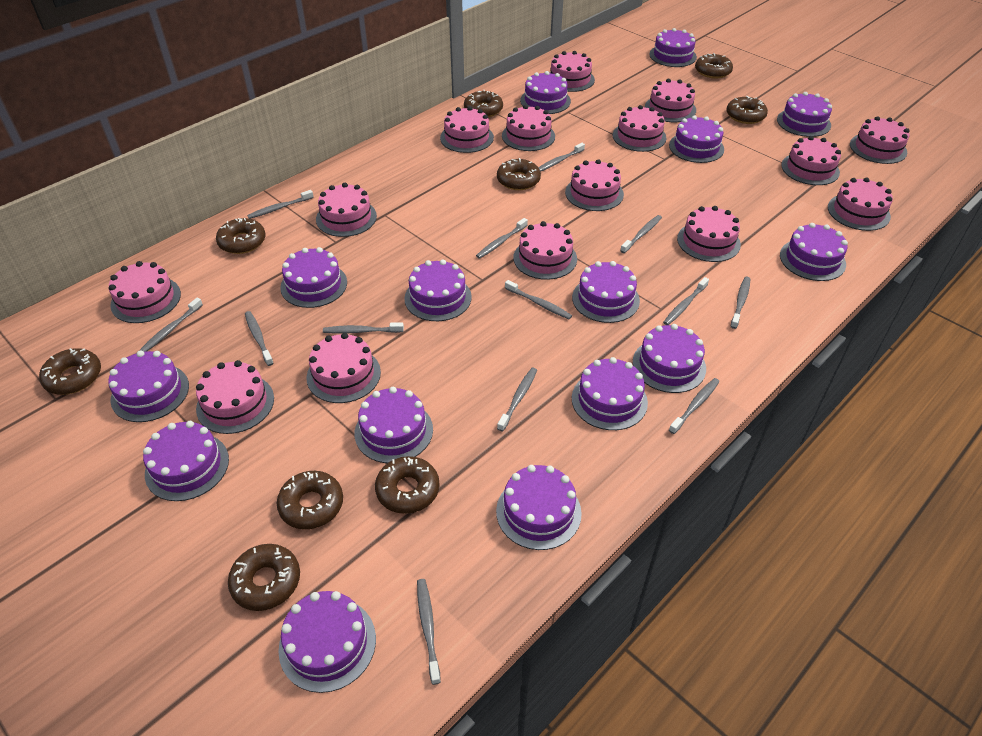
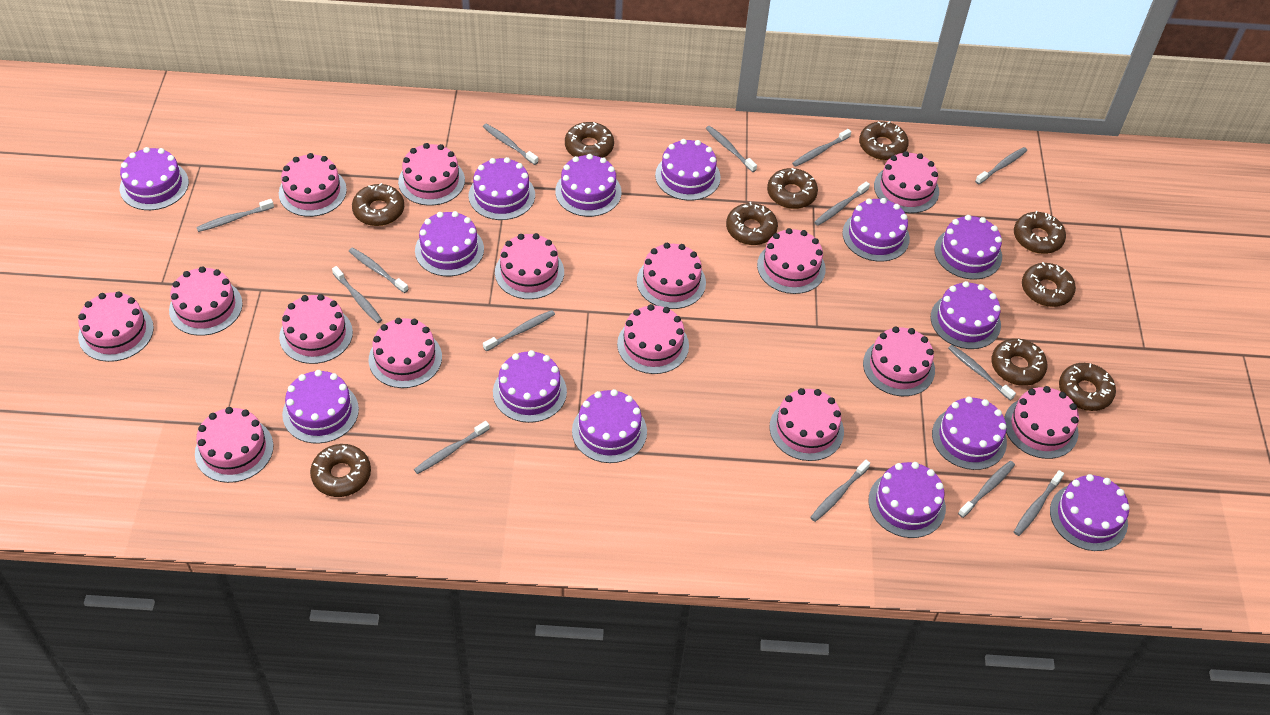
brown donut: [39,348,101,395] [216,218,266,254] [228,544,300,611] [277,471,343,529] [375,456,440,514] [464,90,503,117] [497,158,541,190] [695,53,733,79] [726,96,768,124] = 9 -> [310,444,371,497] [352,183,404,226] [565,122,614,158] [726,202,778,245] [767,168,818,209] [859,121,909,160] [991,338,1047,386] [1014,211,1066,254] [1022,262,1076,307] [1059,363,1116,411] = 10
grey toothbrush: [139,298,203,352] [245,311,274,366] [247,190,314,219] [323,322,404,334] [417,579,441,685] [476,218,528,259] [497,367,537,431] [505,280,572,319] [538,143,585,172] [620,215,662,253] [663,277,709,325] [669,378,719,434] [730,277,750,329] = 13 -> [196,199,274,232] [332,266,382,323] [349,247,408,293] [414,421,489,474] [483,124,538,165] [483,310,555,351] [706,126,757,172] [792,129,851,167] [810,460,870,522] [814,181,870,226] [948,345,1016,401] [958,461,1015,518] [975,147,1027,184] [1014,470,1064,536] = 14
purple cake: [108,351,189,422] [143,421,229,501] [279,591,376,693] [280,247,347,308] [355,387,433,463] [404,259,472,321] [496,465,582,550] [520,71,571,114] [572,261,640,323] [572,357,648,430] [633,324,706,393] [649,28,697,67] [669,115,724,163] [777,92,832,137] [780,223,848,281] = 15 -> [120,147,189,210] [282,370,359,443] [415,211,484,276] [469,157,535,220] [493,350,567,423] [555,154,622,217] [572,389,647,463] [655,139,721,201] [842,198,910,262] [868,462,946,538] [931,281,1001,349] [932,397,1007,470] [934,215,1002,279] [1050,474,1130,551] = 14

